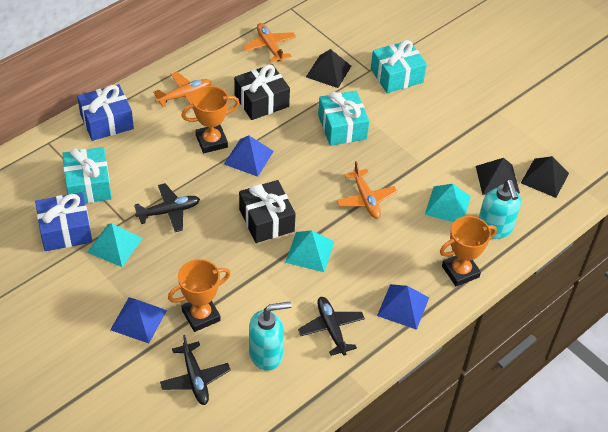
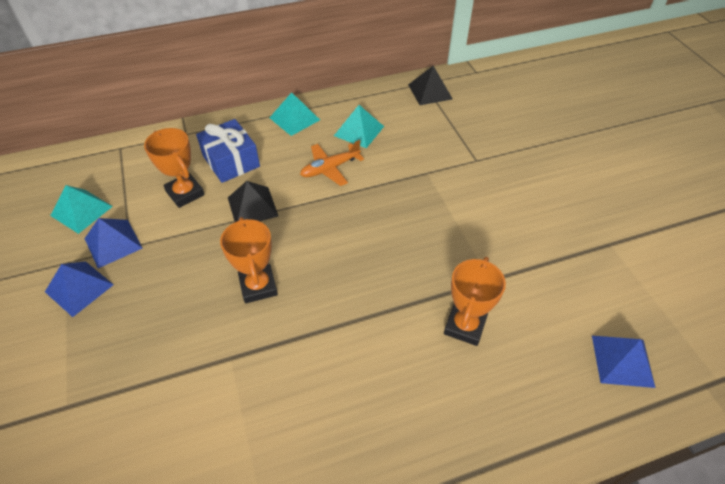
black gift: [234,64,290,120] [239,180,296,243] = 2 -> none = 0
black plane: [134,183,200,232] [160,335,231,405] [298,297,365,356] = 3 -> none = 0
black pyramid: [306,49,351,88] [476,158,520,195] [521,156,569,198] = 3 -> [228,181,278,222] [408,66,453,105] = 2
blue gift: [35,192,92,251] [77,84,134,141] = 2 -> [196,119,260,183] = 1
orange plane: [153,72,212,107] [243,23,296,62] [337,161,397,219] = 3 -> [300,140,364,186] = 1
turquoise gift: [62,147,112,203] [318,91,369,146] [371,40,427,93] = 3 -> none = 0
turquoise soap dispenser: [249,302,291,371] [479,180,521,239] = 2 -> none = 0

